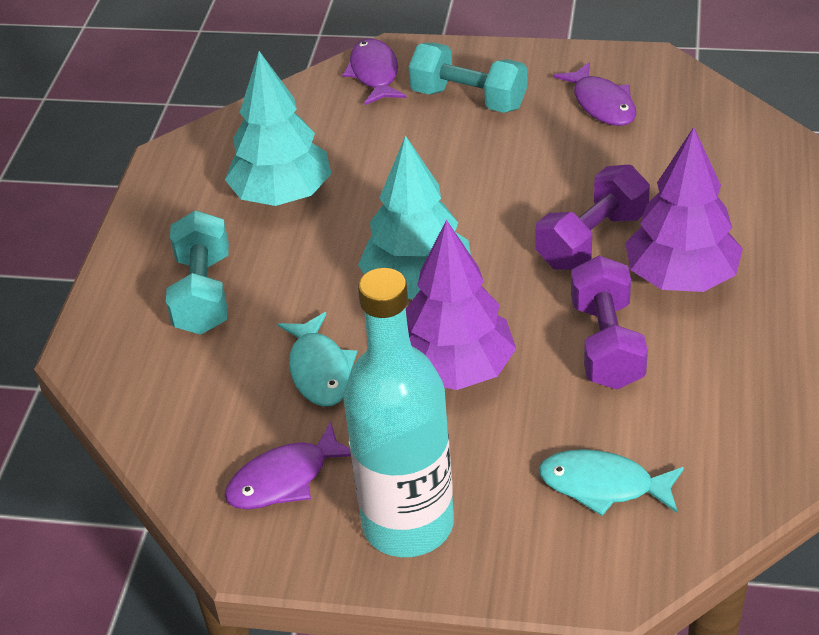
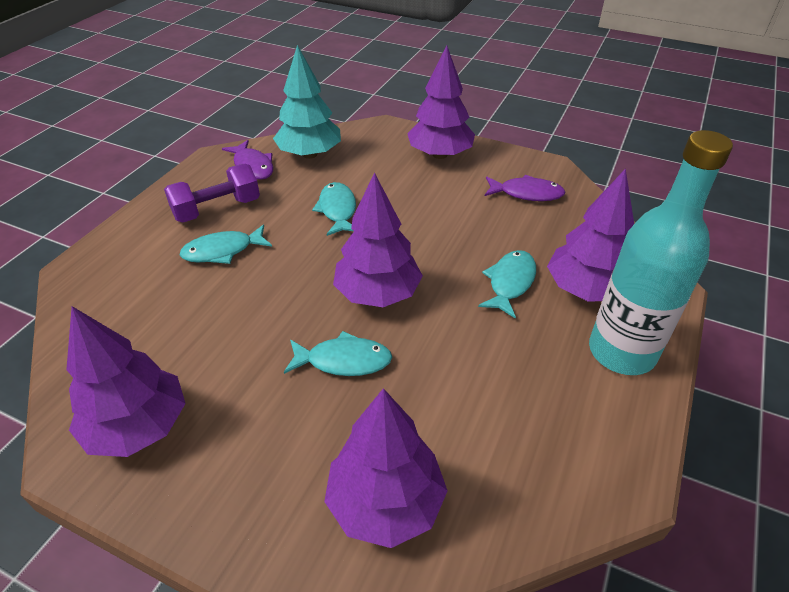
purple dumbbell: [535,165,650,270] [571,256,648,390] = 2 -> [164,164,260,223] = 1
purple fish: [224,421,351,509] [342,39,406,105] [553,62,636,126] = 3 -> [222,140,274,180] [485,175,565,201] = 2
purple tree: [406,220,516,390] [625,127,743,292] = 2 -> [66,306,186,457] [324,388,448,548] [333,172,423,307] [407,46,475,159] [547,168,634,301] = 5
turquoise dumbbell: [166,210,229,335] [408,42,527,113] = 2 -> none = 0
turquoise fish: [278,312,357,406] [539,449,684,516] = 2 -> [180,225,272,264] [284,331,392,376] [312,182,356,236] [478,250,536,318] = 4
turquoise tree: [225,51,331,206] [358,135,471,299] = 2 -> [273,45,341,159] = 1

